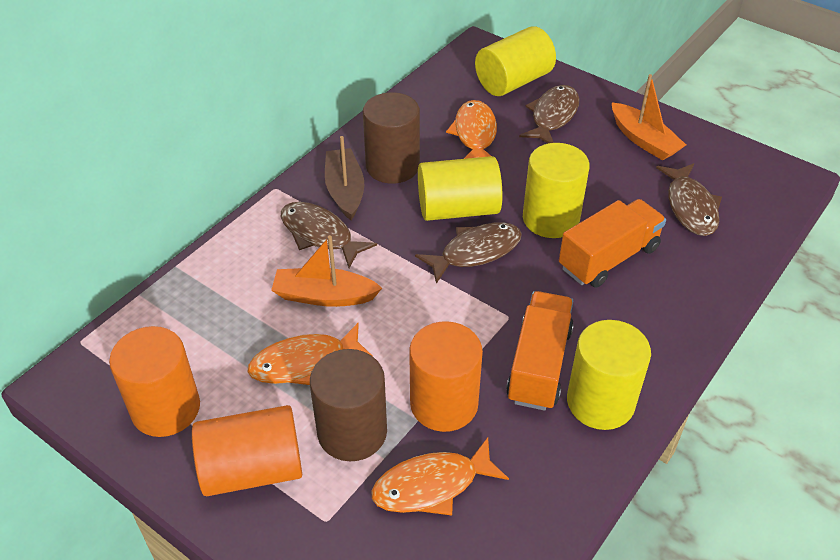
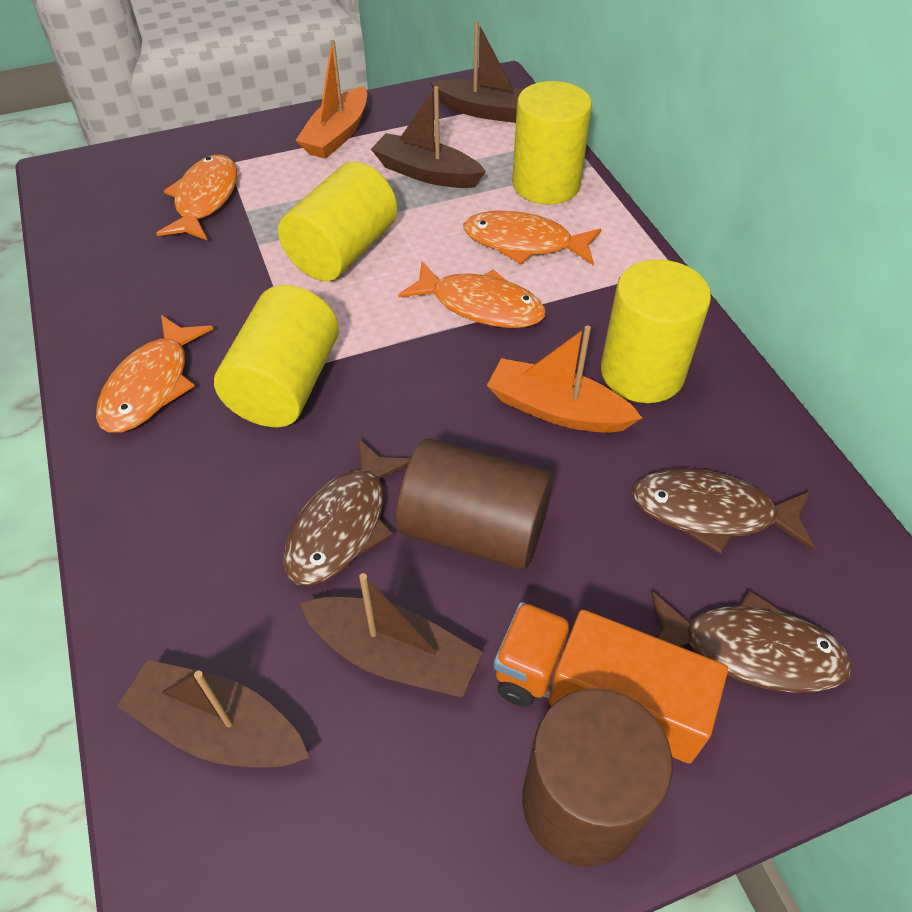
brown boat: [325,136,364,220] = 1 -> [117,660,309,767] [300,573,482,698] [371,86,486,188] [430,21,522,123] = 4
brown fish: [281,202,377,268] [415,222,522,284] [519,85,579,143] [656,163,722,236] = 4 -> [283,438,411,586] [632,468,815,554] [651,591,852,693] = 3
orange cylinder: [109,326,200,437] [192,405,302,496] [409,321,483,432] = 3 -> none = 0
orange fish: [248,323,372,385] [372,438,509,515] [446,100,498,162] = 3 -> [96,315,213,432] [156,154,237,240] [398,261,546,328] [463,211,601,265] = 4
orange truck: [506,291,574,411] [559,199,666,288] = 2 -> [494,602,728,764] = 1

